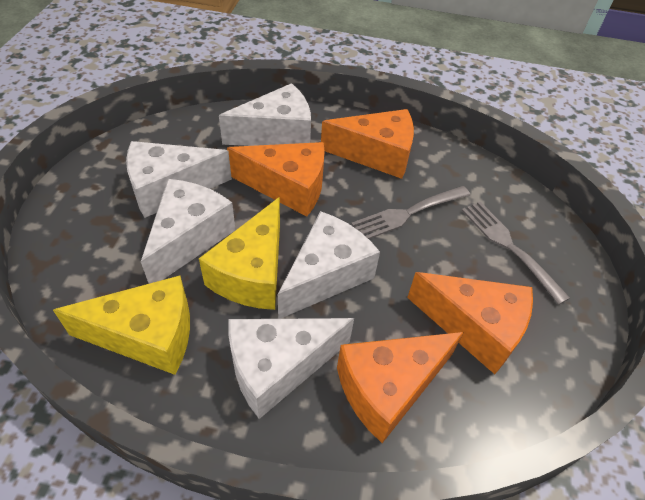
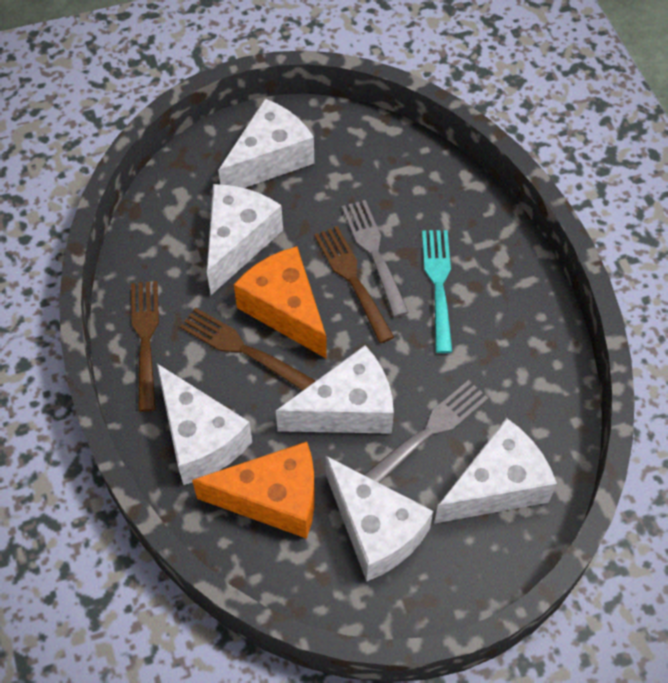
brown fork: none = 0 -> [131,281,159,412] [180,308,315,391] [314,226,394,343] = 3
orange cheese: [227,142,325,217] [321,109,414,179] [337,332,464,443] [407,272,533,374] = 4 -> [192,442,315,539] [234,246,327,359] = 2
turquoise fork: none = 0 -> [422,230,452,353] = 1
white cheese: [126,141,232,218] [141,179,235,284] [219,83,311,146] [228,318,354,419] [278,211,380,319] = 5 -> [157,364,252,485] [207,184,283,295] [218,99,314,188] [276,345,394,434] [326,456,433,582] [434,418,557,524] = 6
yellow cheese: [53,276,190,375] [199,197,280,310] = 2 -> none = 0

